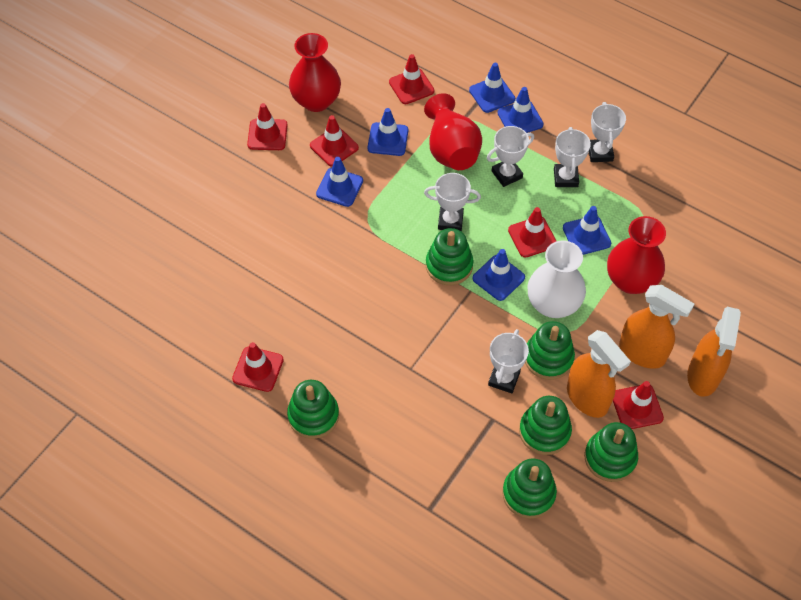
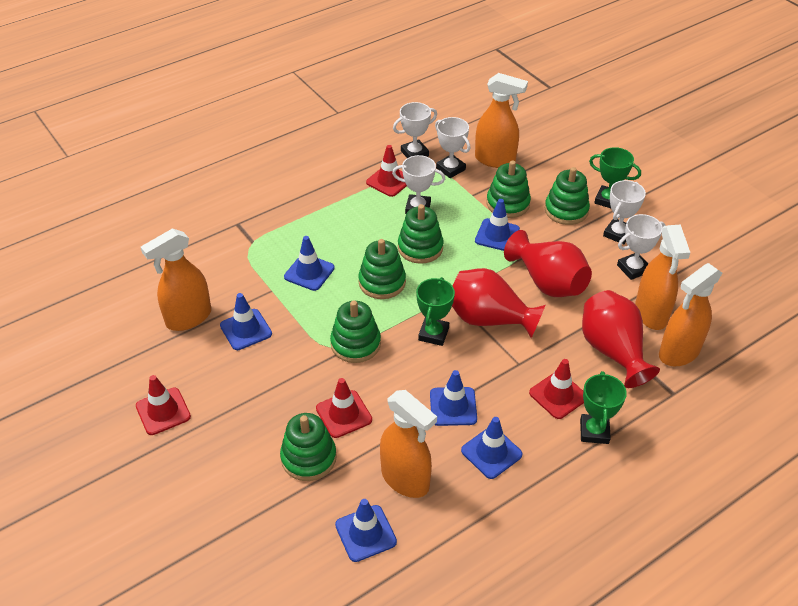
green trophy: none = 0 -> [416,277,455,346] [580,371,627,444] [589,147,641,208] = 3
orange spray bottle: [567,330,631,418] [619,285,694,369] [687,307,741,397] = 3 -> [141,228,211,331] [380,390,437,498] [475,73,528,168] [635,225,690,330] [659,263,722,366] = 5
red traffic cone: [232,342,284,392] [247,103,288,150] [310,115,359,167] [389,54,434,104] [508,207,556,258] [613,381,664,429] = 6 -> [136,375,191,435] [316,378,372,438] [366,145,407,197] [529,359,584,419] = 4
white vase: [527,241,586,318] = 1 -> none = 0

